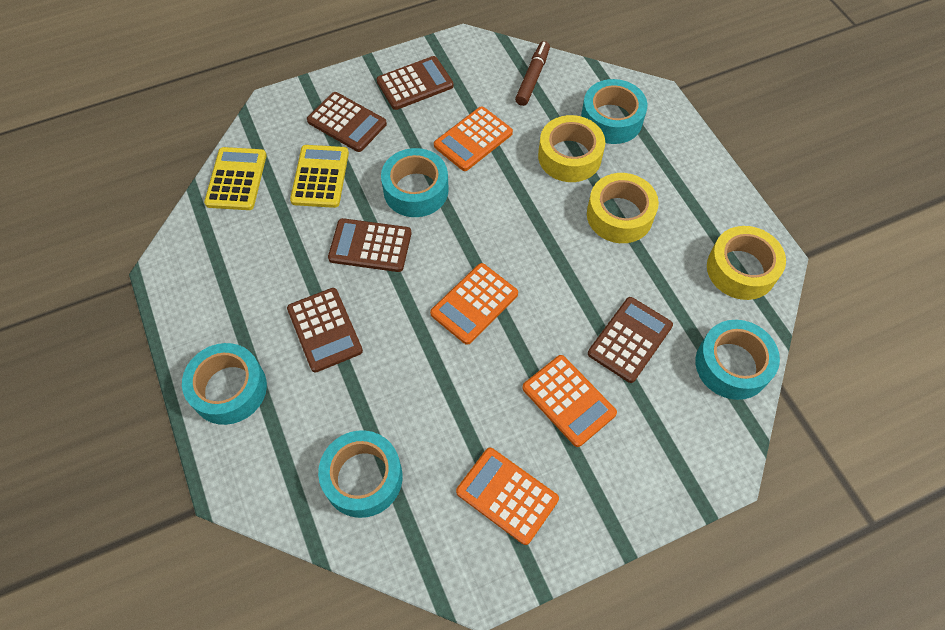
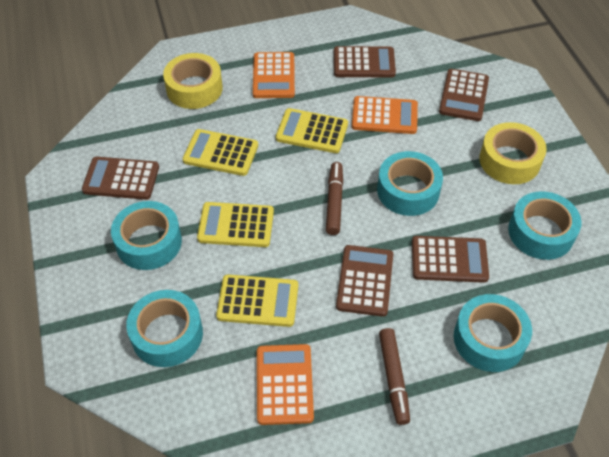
brown marker: [515,41,550,106] = 1 -> [326,162,343,235] [379,328,410,425] = 2
orange calculator: [430,263,518,345] [434,106,513,171] [456,448,559,545] [522,355,617,447] = 4 -> [253,52,295,98] [257,344,314,425] [352,96,418,134] = 3
yellow calculator: [204,147,267,210] [290,145,349,208] = 2 -> [183,129,258,176] [197,202,274,247] [216,274,298,327] [276,108,348,153] = 4
yellow tape: [538,115,605,182] [587,173,659,243] [707,226,786,300] = 3 -> [163,53,223,109] [479,122,547,184] = 2

